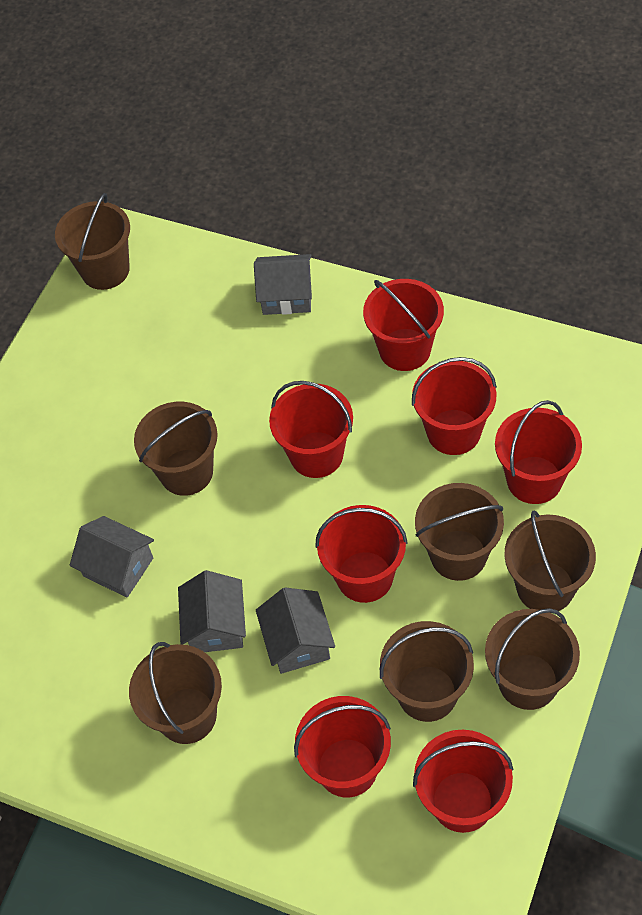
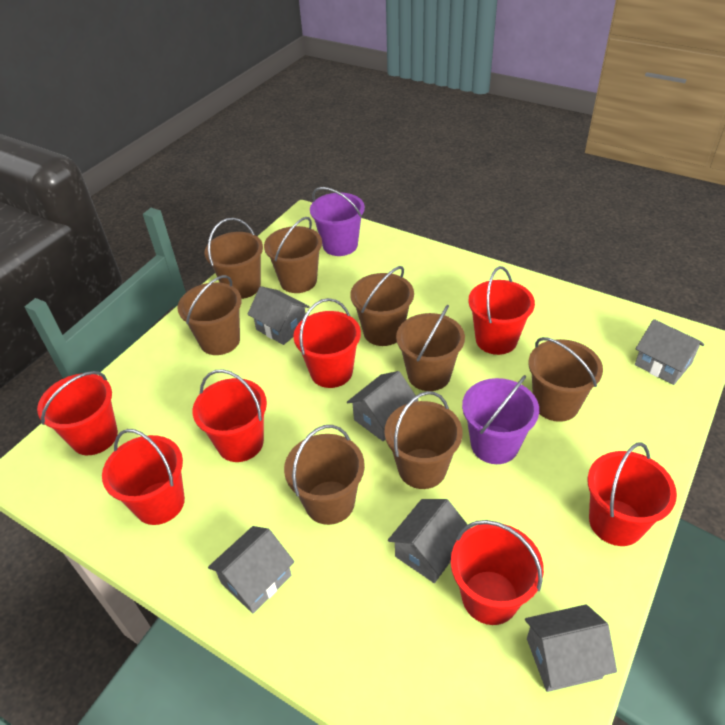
brown bucket: [55,193,130,290] [129,642,222,744] [134,402,218,496] [380,621,474,722] [415,483,504,581] [485,608,580,710] [504,511,596,613] = 7 -> [177,275,242,355] [204,218,263,299] [264,217,322,293] [284,425,365,525] [350,266,414,346] [385,391,463,489] [396,305,465,391] [528,337,603,422] = 8
grey house: [70,516,154,598] [178,570,246,652] [254,254,312,315] [256,587,335,674] = 4 -> [208,526,294,613] [247,286,310,345] [347,371,418,441] [388,499,470,583] [525,604,617,692] [635,319,704,385] = 6
purple bucket: none = 0 -> [310,187,365,256] [462,375,539,464] = 2

